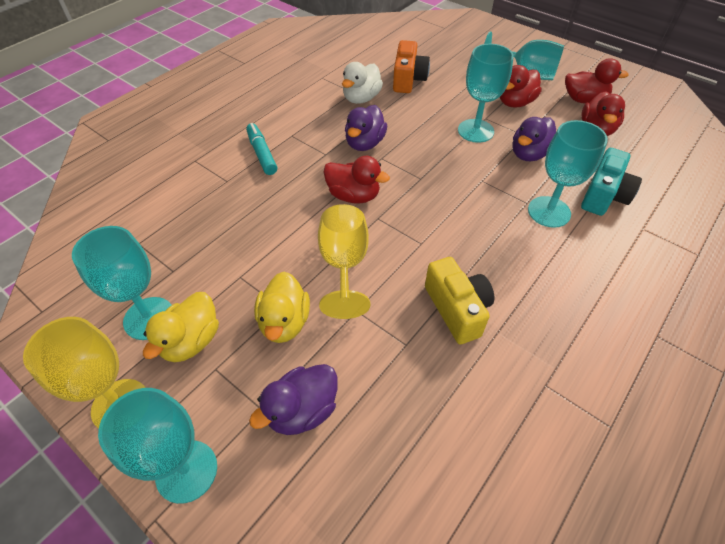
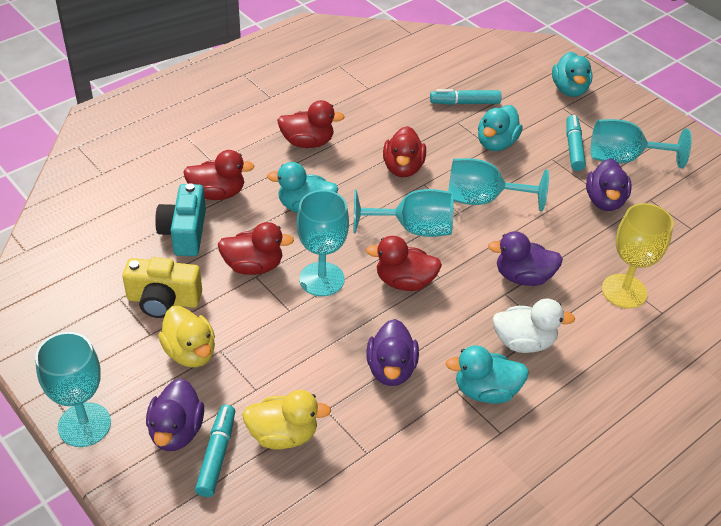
orange camera: [393,40,430,93] = 1 -> none = 0
purple duck: [249,364,338,435] [345,105,387,151] [512,117,556,161] = 3 -> [146,378,204,451] [366,319,419,386] [488,231,563,286] [586,158,632,211] = 4
red duck: [323,156,390,204] [500,65,542,108] [565,58,629,104] [582,91,625,136] = 4 -> [183,150,255,200] [218,222,294,275] [277,100,345,148] [366,236,442,291] [383,126,426,177] = 5
turquoise duck: none = 0 -> [267,162,338,213] [446,345,529,404] [478,105,523,151] [552,52,593,97] = 4
turquoise marker: [246,123,277,175] = 1 -> [195,405,235,497] [430,89,501,105] [566,115,586,171] = 3
yellow goblet: [23,317,146,429] [318,204,370,319] = 2 -> [602,203,674,309] = 1

